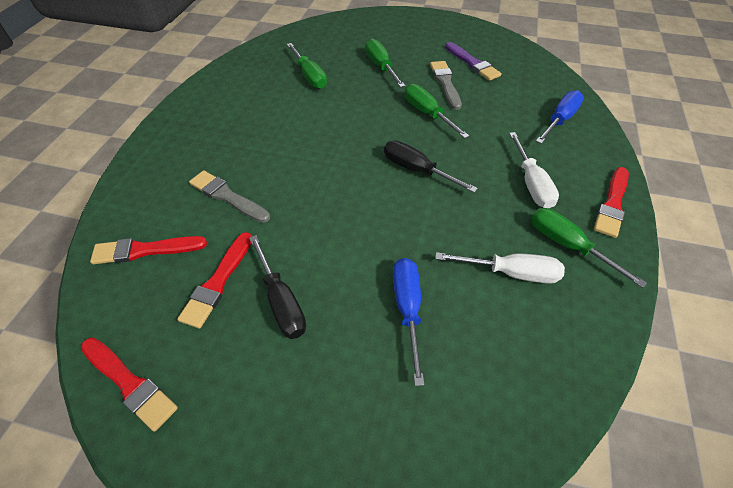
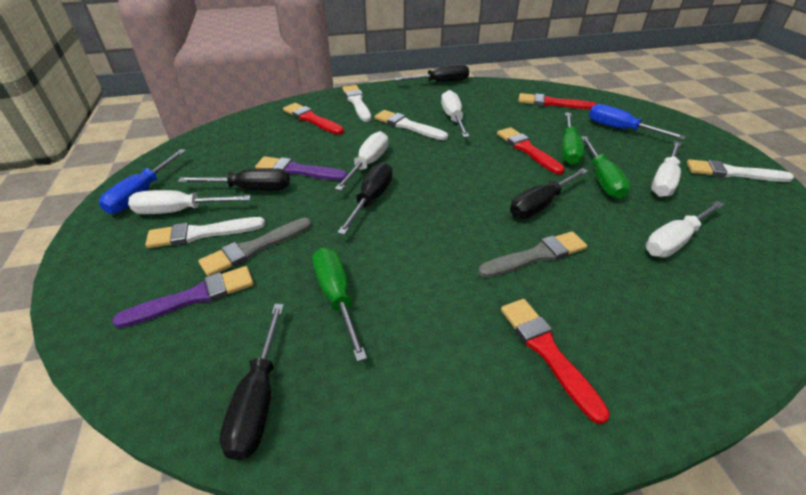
black screwdriver: [249,235,306,339] [384,141,478,193] = 2 -> [178,168,290,191] [219,304,284,460] [337,162,393,235] [394,64,469,82] [510,168,588,219] = 5
green screwdriver: [287,43,327,89] [365,39,405,87] [405,84,469,138] [531,208,647,288] = 4 -> [313,247,367,362] [561,112,585,165] [581,136,630,199] = 3
purple brush: [445,42,502,81] = 1 -> [113,266,254,328] [255,156,348,181] = 2
white brush: none = 0 -> [145,217,265,248] [342,85,371,122] [374,110,448,140] [687,159,794,182] = 4
white screwdriver: [435,252,565,284] [509,132,559,208] = 2 -> [128,190,251,214] [335,131,388,191] [441,90,469,137] [646,201,725,257] [651,141,681,197] = 5

